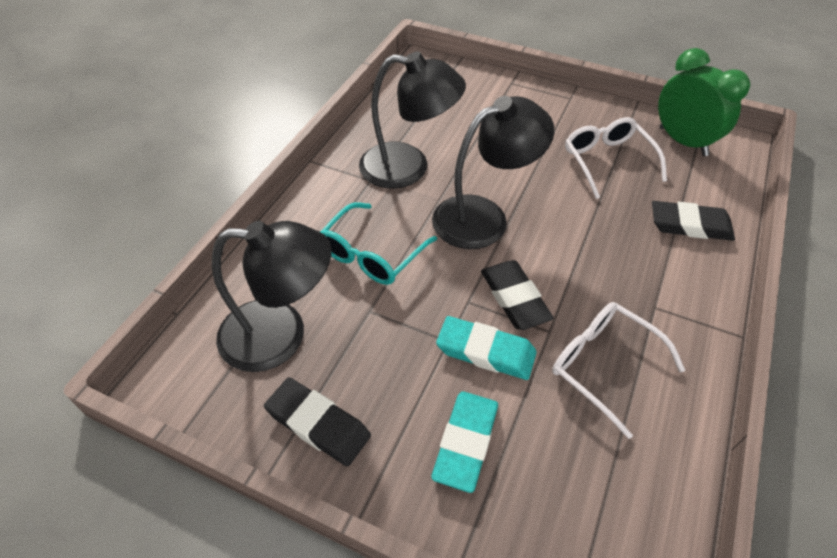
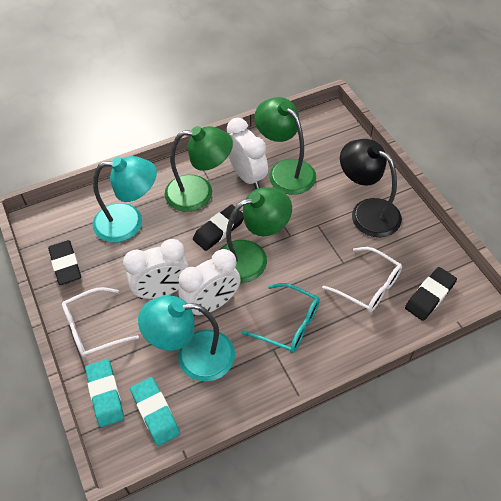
black lamp: [212,221,331,372] [359,51,466,189] [432,96,555,249] = 3 -> [340,139,402,237] = 1
green clock: [658,48,750,156] = 1 -> none = 0
green lamp: none = 0 -> [165,126,233,212] [220,187,292,283] [254,97,316,195] = 3
turquoise lamp: none = 0 -> [93,156,157,242] [138,295,235,382] = 2
white clock: none = 0 -> [123,239,189,299] [179,249,241,317] [227,117,268,189] = 3

